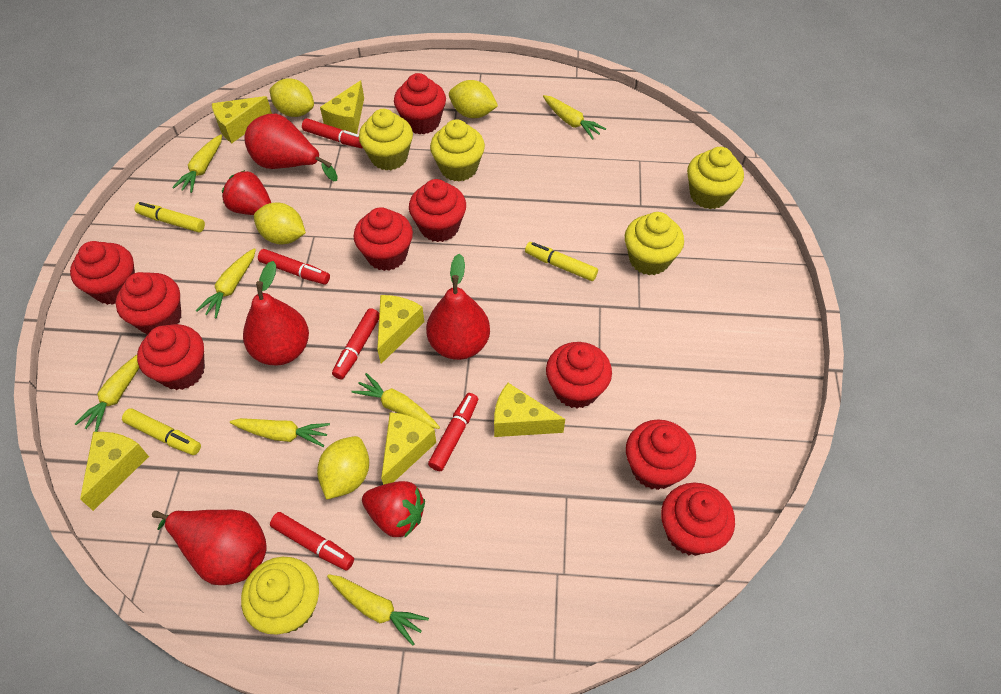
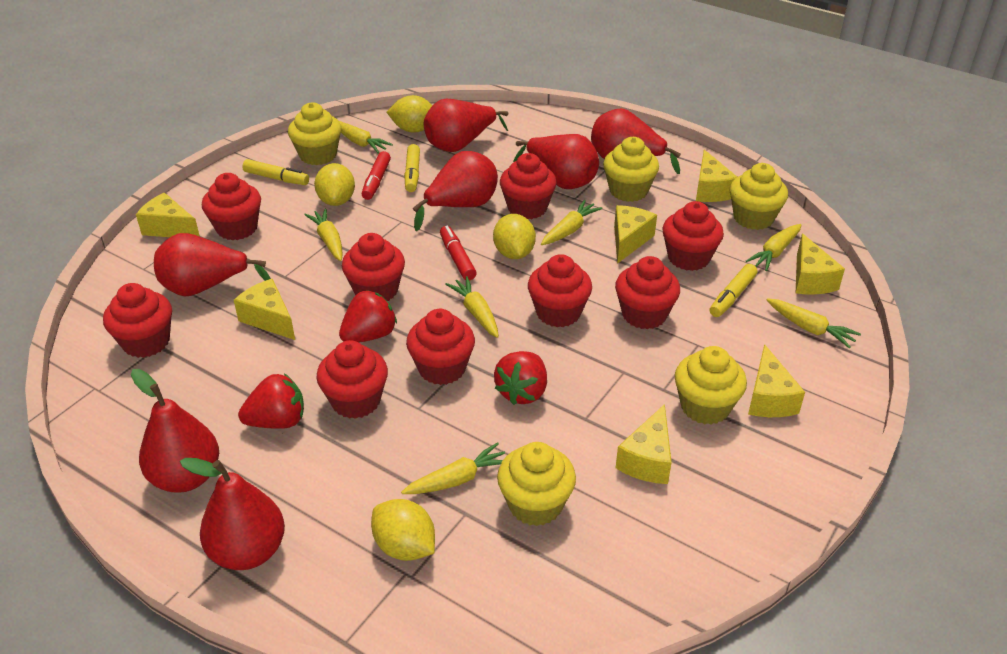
red marker: [258,249,330,285] [270,512,354,570] [302,118,363,148] [332,308,379,380] [428,393,478,471] = 5 -> [362,151,391,200] [440,226,477,281] = 2
red pear: [152,510,267,585] [243,261,309,365] [244,114,338,181] [426,253,490,360] = 4 -> [131,369,219,493] [154,233,271,297] [180,458,285,570] [413,151,498,231] [424,99,508,152] [513,134,599,189] [591,108,681,174] = 7
red strawberry: [222,170,271,215] [362,481,425,537] = 2 -> [238,373,304,429] [339,290,397,342] [494,351,547,405] = 3
yellow cheese: [80,432,149,511] [212,96,272,143] [320,80,364,134] [377,295,424,364] [381,412,436,485] [494,383,565,437] = 6 -> [136,193,200,237] [234,279,295,340] [614,205,657,264] [616,404,672,484] [696,149,737,202] [748,344,805,417] [796,233,845,294] = 7

